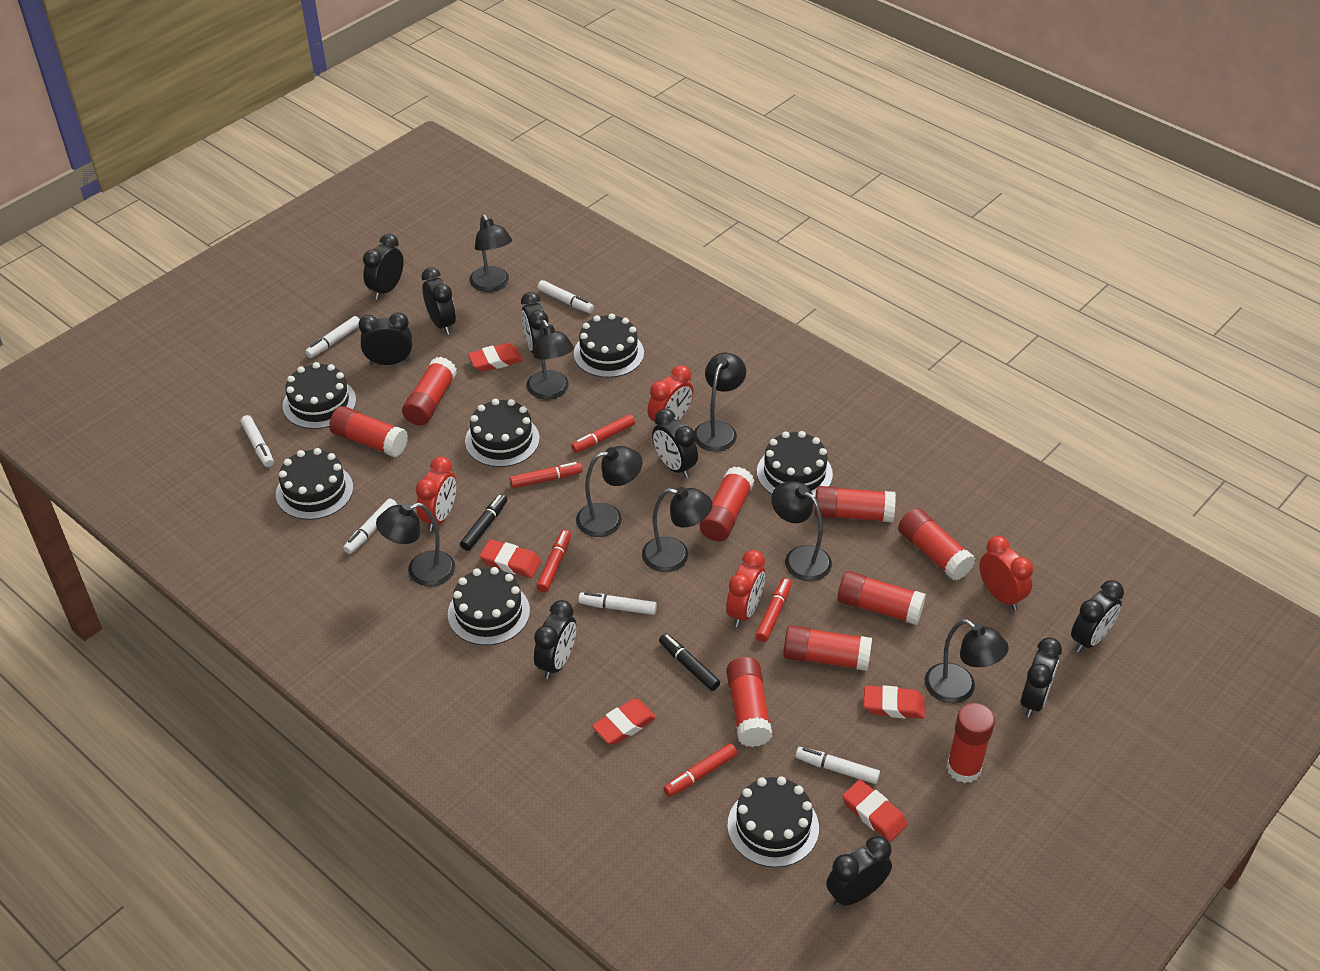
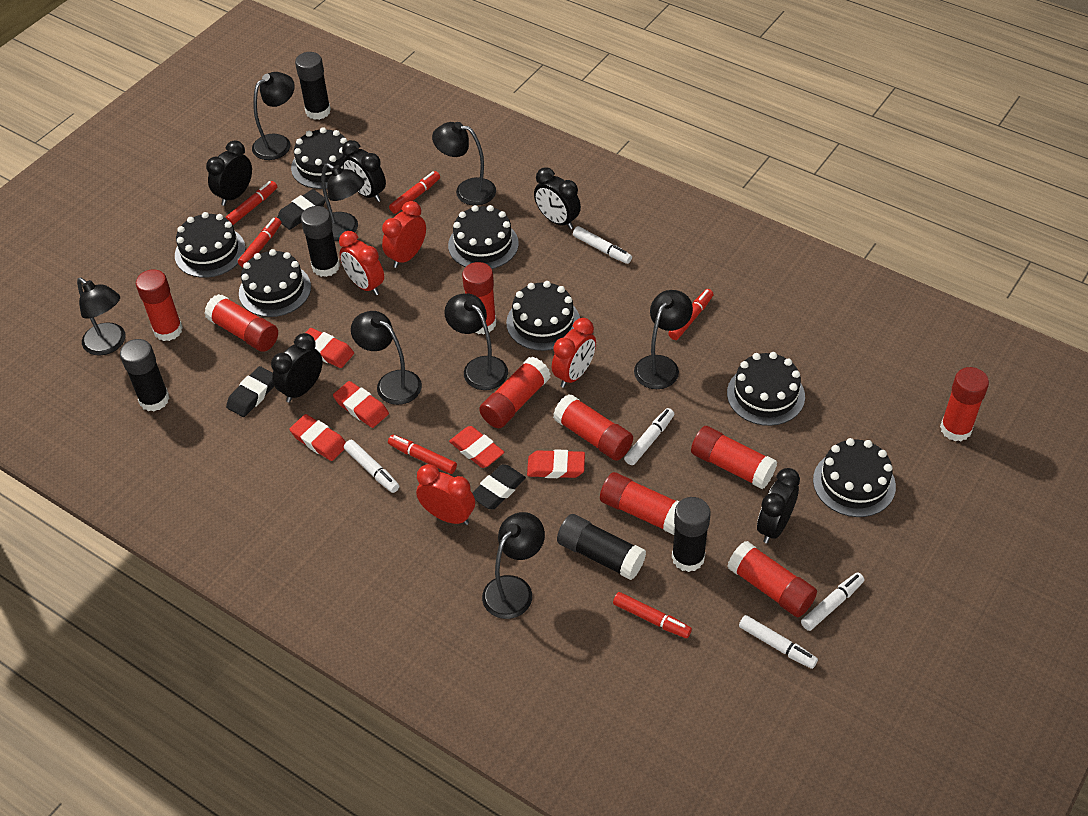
black clock: [358,312,412,365] [363,234,404,300] [422,267,456,334] [521,292,548,361] [534,600,576,679] [652,409,698,478] [826,836,892,907] [1021,637,1062,717] [1071,580,1124,652] = 9 -> [206,140,252,206] [271,333,323,403] [342,140,386,202] [534,167,581,229] [757,468,800,543] = 5
black eraser: none = 0 -> [226,366,274,417] [277,189,325,230] [472,464,526,509] = 3
black glue stick: none = 0 -> [120,339,170,412] [295,52,331,120] [301,206,340,277] [557,514,646,580] [672,497,711,572] = 5
black marker: [460,494,507,551] [659,633,720,691] = 2 -> none = 0
red marker: [510,462,582,488] [536,530,571,592] [571,414,635,453] [664,743,738,797] [755,578,792,642] = 5 -> [225,181,277,225] [238,217,281,267] [388,435,457,474] [389,171,440,214] [613,592,692,638] [668,289,714,340] = 6
white marker: [241,415,274,467] [305,316,360,358] [343,498,397,554] [537,280,594,313] [578,592,657,615] [795,747,880,784] = 6 -> [344,440,399,493] [573,226,632,264] [624,408,674,465] [739,615,818,669] [801,572,864,631] = 5

